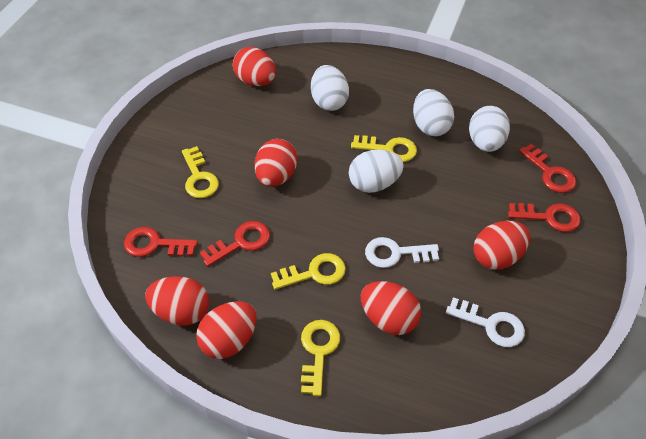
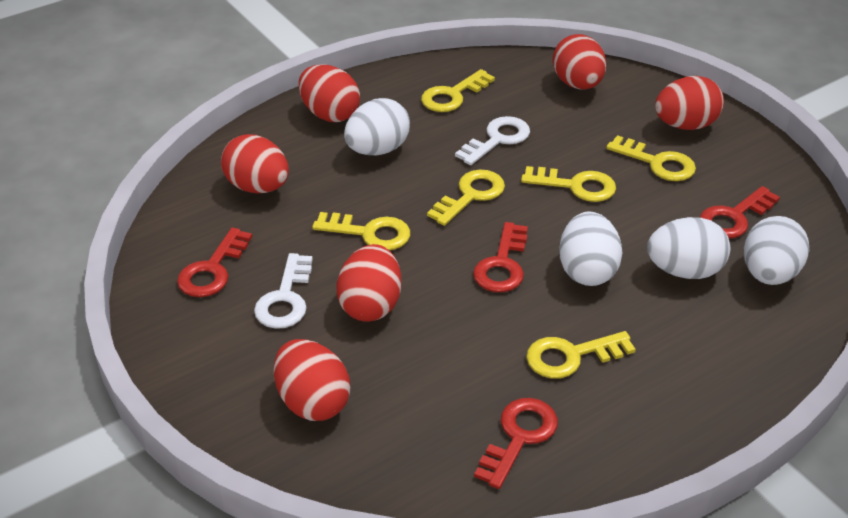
yellow key: [182,146,219,198] [271,253,346,290] [301,320,340,396] [351,135,417,162] = 4 -> [312,212,410,250] [421,69,495,112] [427,170,505,226] [521,166,616,202] [526,331,636,379] [606,135,696,181] = 6

